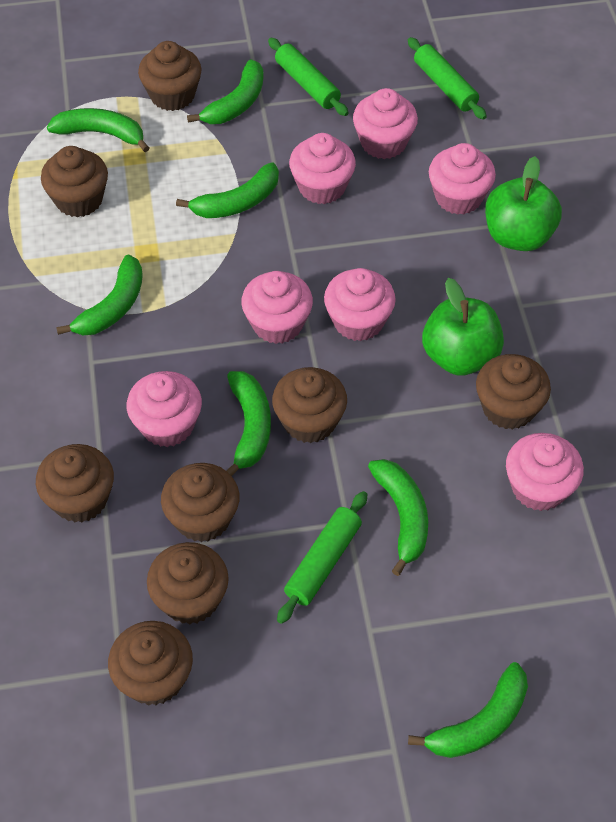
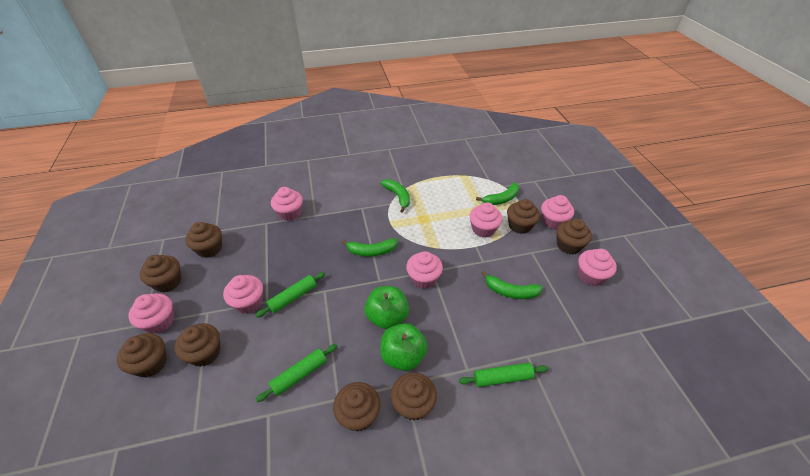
green banana: [47,108,149,152] [56,255,143,335] [176,163,279,218] [187,59,264,124] [226,371,271,476] [368,459,428,576] [408,662,528,758] = 7 -> [342,238,398,257] [380,179,410,213] [476,183,519,205] [481,270,543,299] = 4

